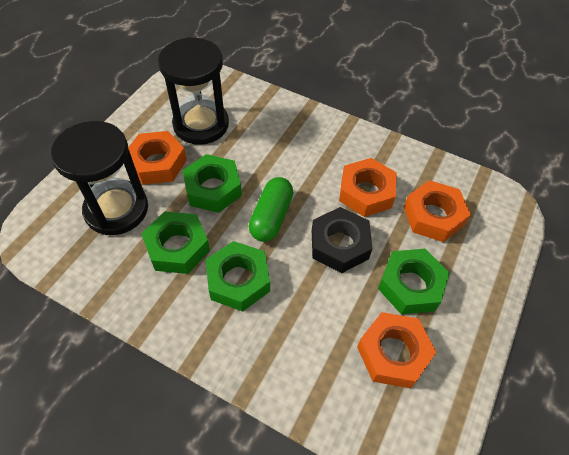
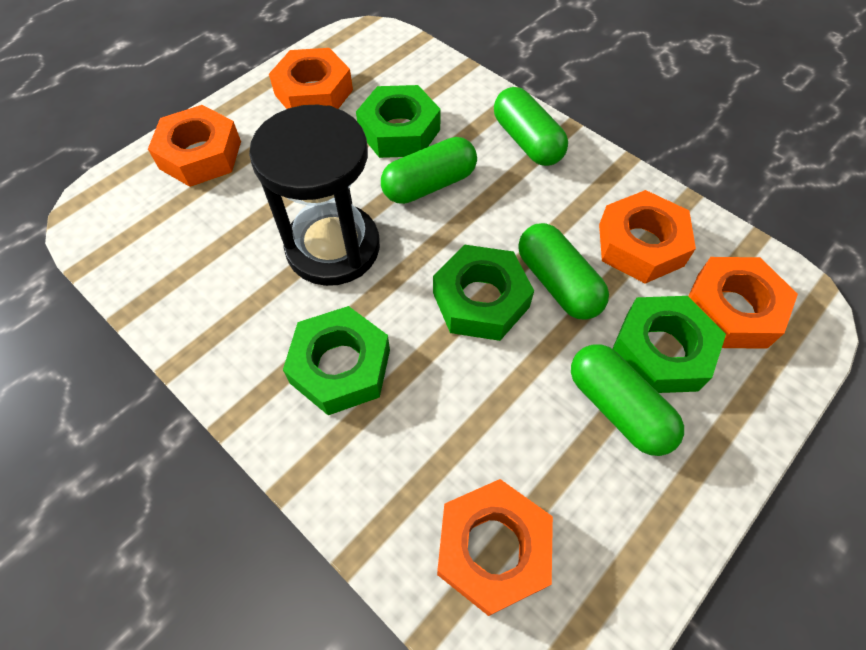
black hourglass: [51,121,148,235] [158,37,229,145] = 2 -> [249,105,380,286] = 1
black nut: [312,207,372,273] = 1 -> none = 0
green capsule: [249,177,293,242] = 1 -> [381,137,477,204] [494,87,568,166] [518,223,609,320] [571,344,684,456] = 4
orange nut: [128,131,187,185] [339,158,397,217] [357,312,437,388] [404,180,471,242] = 4 -> [148,105,241,187] [269,48,353,109] [437,479,553,616] [599,190,696,284] [689,257,798,349] = 5

